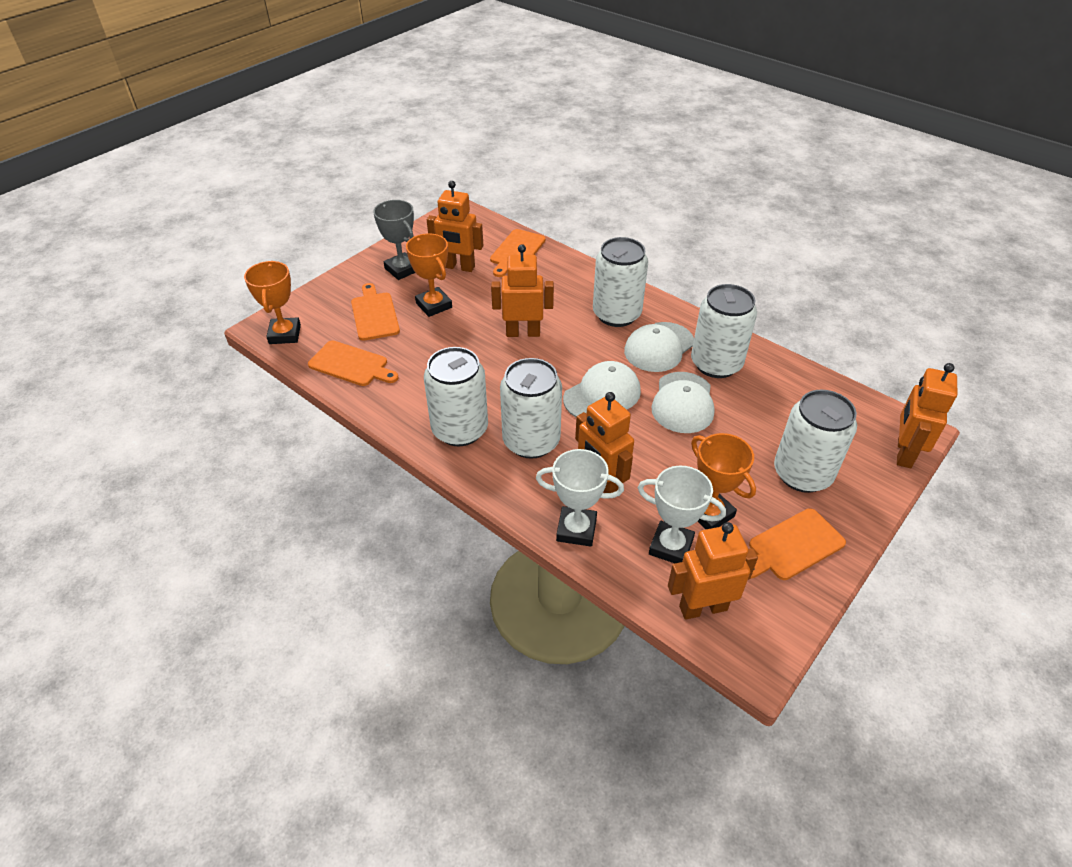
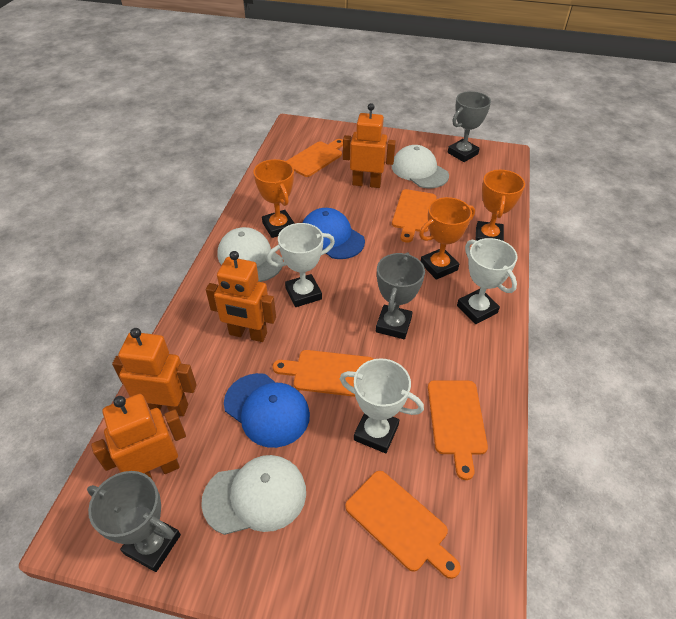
blue cap: none = 0 -> [224,373,310,448] [302,208,365,259] = 2
grey trophy: [373,200,415,280] = 1 -> [87,471,181,572] [376,252,425,339] [448,91,491,162] = 3
orange cutting board: [308,340,398,386] [351,283,400,341] [490,229,546,277] [749,508,846,580] = 4 -> [273,350,373,397] [286,139,343,177] [345,471,461,579] [392,189,437,243] [428,380,488,480] = 5
orange robot: [427,181,483,272] [491,244,554,337] [575,392,634,493] [668,522,758,620] [897,363,957,468] = 5 -> [91,394,186,479] [112,328,197,416] [206,251,276,342] [343,103,396,188] = 4
white can: [424,347,488,446] [500,358,562,459] [593,237,648,327] [691,284,757,378] [774,390,857,493] = 5 -> none = 0
white trophy: [536,449,624,547] [638,466,726,563] = 2 -> [267,223,335,307] [340,358,424,453] [457,238,518,324] = 3

